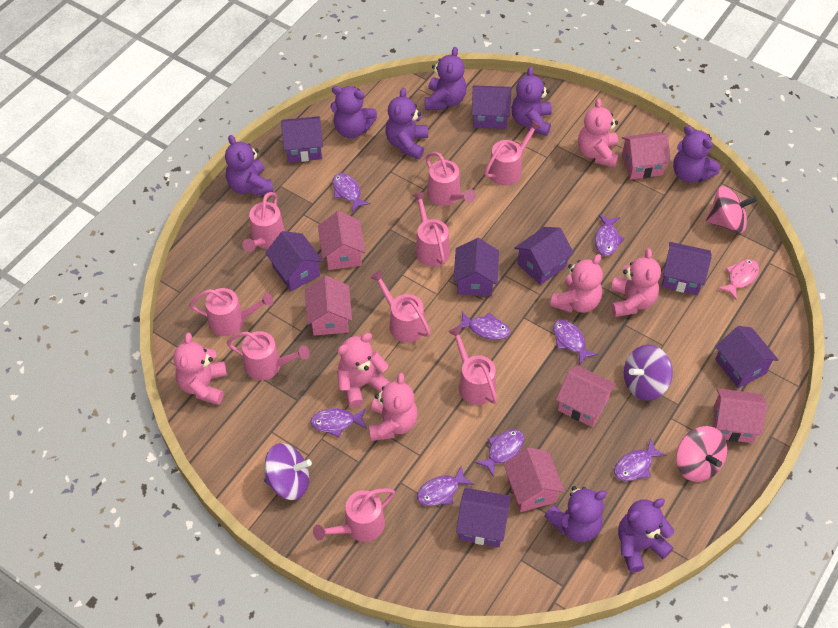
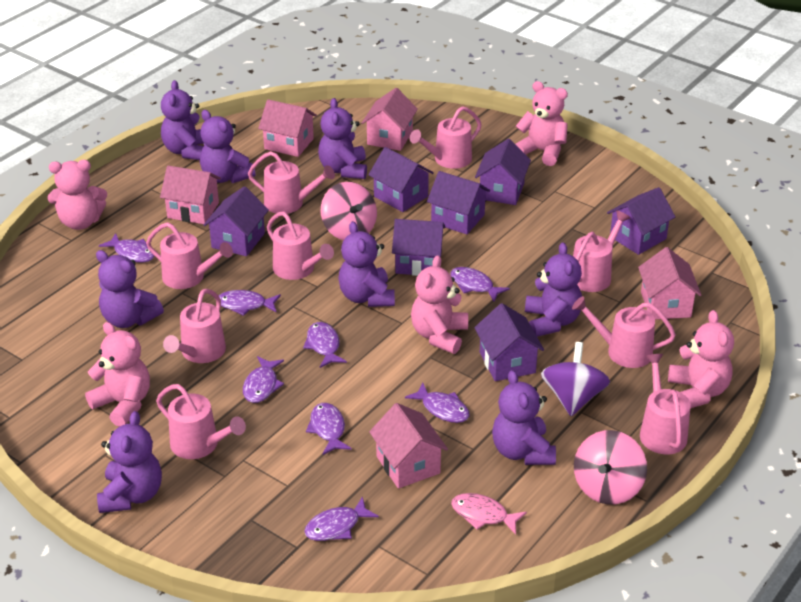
pink house: [305,276,352,336] [318,211,365,270] [504,447,565,512] [556,365,616,427] [622,132,671,180] [713,388,767,443] = 6 -> [160,166,221,224] [258,99,317,157] [362,88,418,151] [369,403,448,489] [638,247,701,319] = 5
pink teddy bear: [174,333,227,405] [337,333,390,408] [369,373,418,441] [550,254,603,313] [578,98,619,168] [611,248,661,317] = 6 -> [47,160,107,230] [85,322,150,427] [411,255,468,354] [515,81,568,166] [668,310,734,408] = 5
purple house: [265,231,323,291] [281,116,323,162] [453,238,499,296] [456,488,511,547] [472,85,511,129] [514,227,574,285] [662,242,712,295] [715,326,778,388] = 8 -> [203,186,269,256] [368,147,434,212] [392,219,445,276] [427,171,490,234] [474,303,544,381] [475,139,531,205] [607,187,675,255] = 7
purple spinning top: [264,443,312,500] [624,345,673,401] = 2 -> [541,342,610,416] = 1

